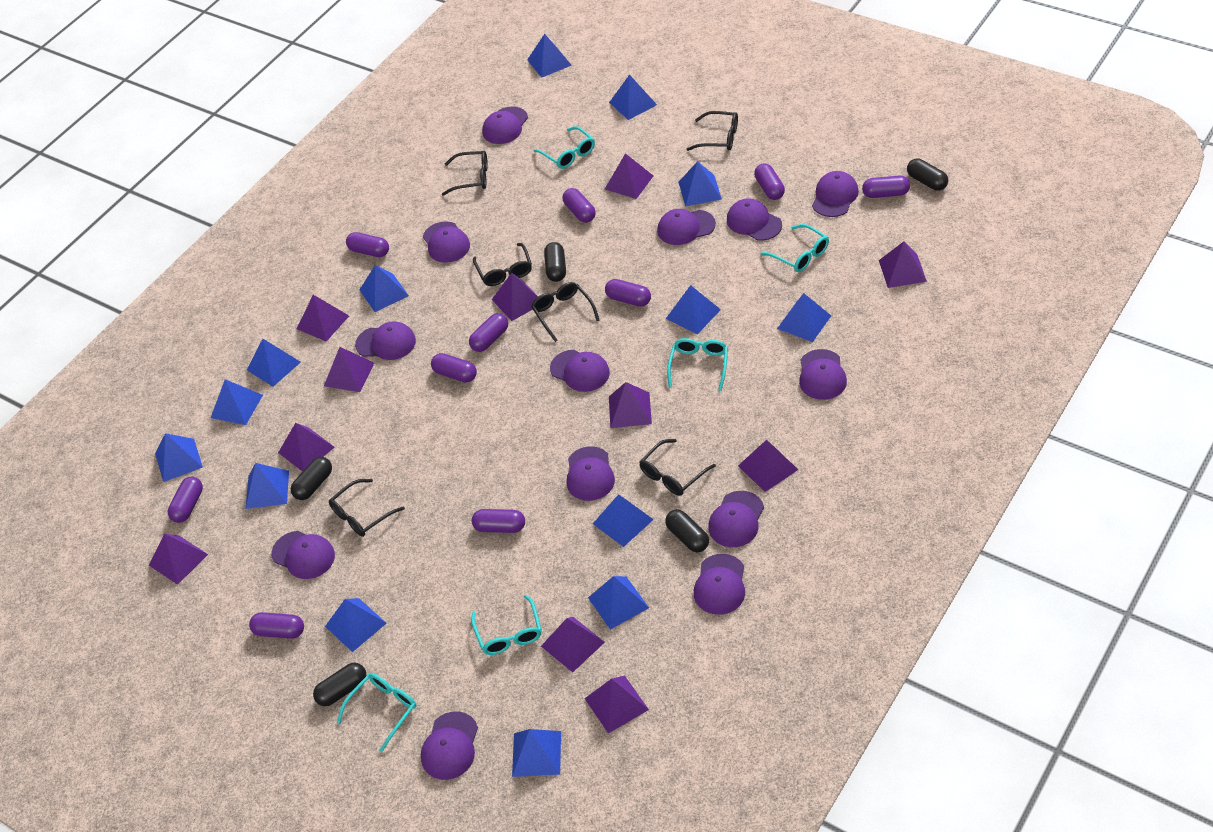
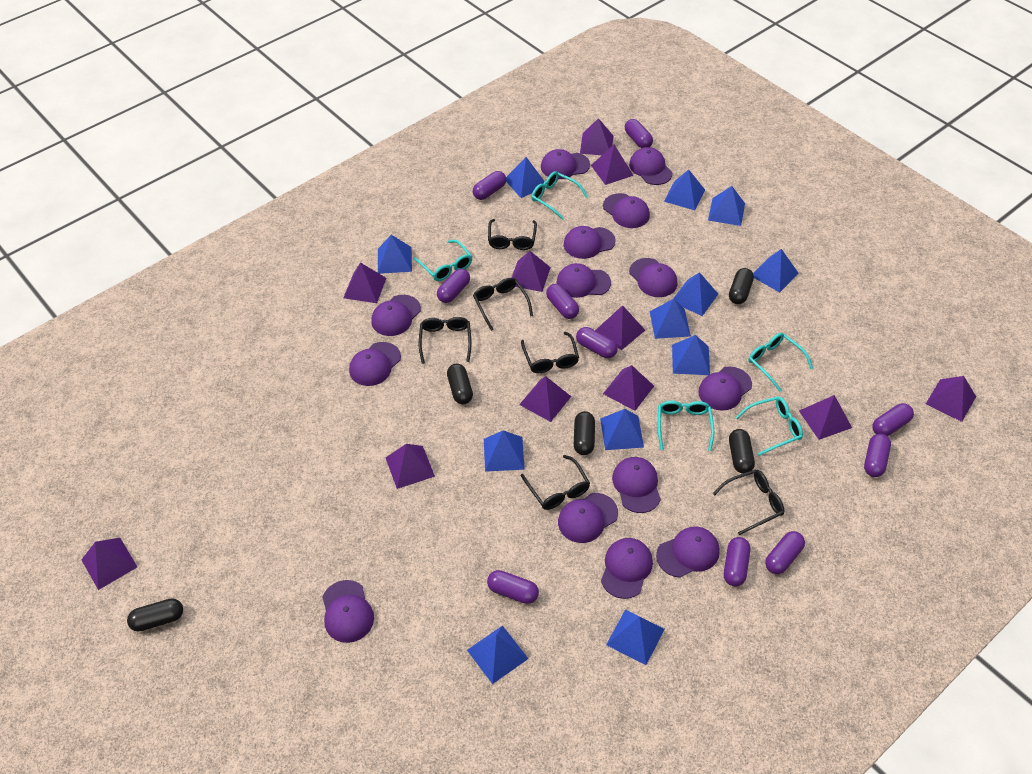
blue pyramid: [155,433,203,482] [211,379,263,425] [246,463,289,509] [247,339,301,387] [325,598,387,652] [359,265,409,312] [512,729,561,777] [527,34,572,78] [588,576,649,630] [593,494,654,547] [609,74,657,120] [666,285,721,334] [678,161,722,207] [777,293,831,342] = 14 -> [378,235,412,274] [467,625,529,684] [484,430,525,472] [506,157,546,198] [600,409,644,450] [606,609,665,665] [650,299,691,339] [664,169,705,210] [672,335,710,375] [673,272,718,316] [708,186,745,226] [753,249,799,293] = 12
purple cap: [272,531,335,579] [355,321,416,360] [421,712,478,780] [423,221,470,263] [482,106,528,144] [550,350,610,392] [567,446,615,501] [657,209,716,245] [694,554,745,615] [708,491,764,547] [727,198,782,241] [799,349,847,400] [812,171,859,217] = 13 -> [322,580,374,643] [349,342,401,386] [371,295,421,336] [541,149,590,179] [557,263,611,298] [558,493,618,543] [564,226,615,259] [601,538,653,599] [603,193,650,228] [612,457,661,513] [629,147,673,185] [629,258,677,297] [656,526,720,578] [698,366,752,411] = 14

